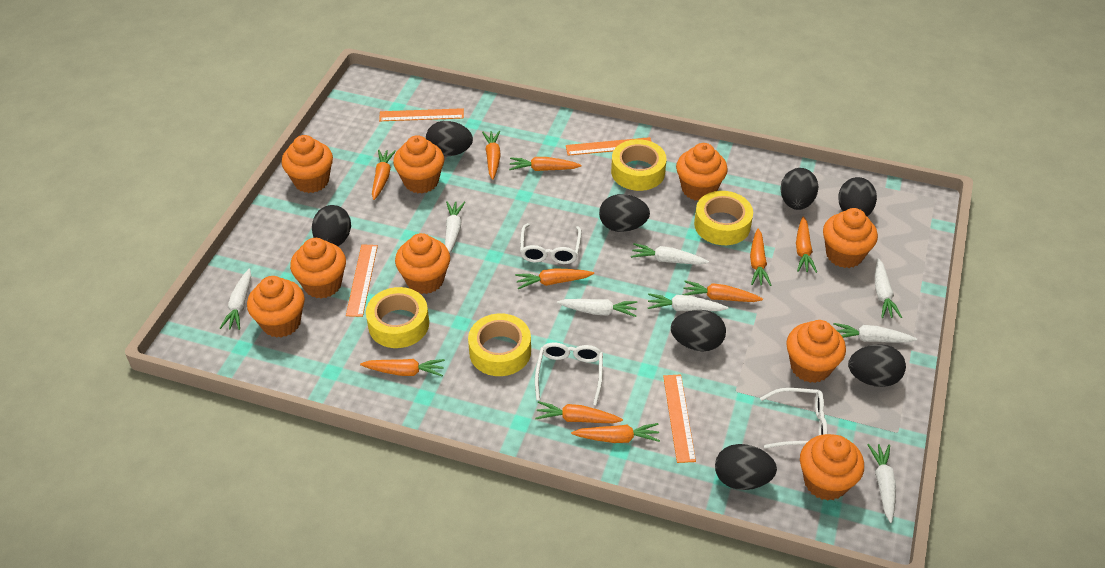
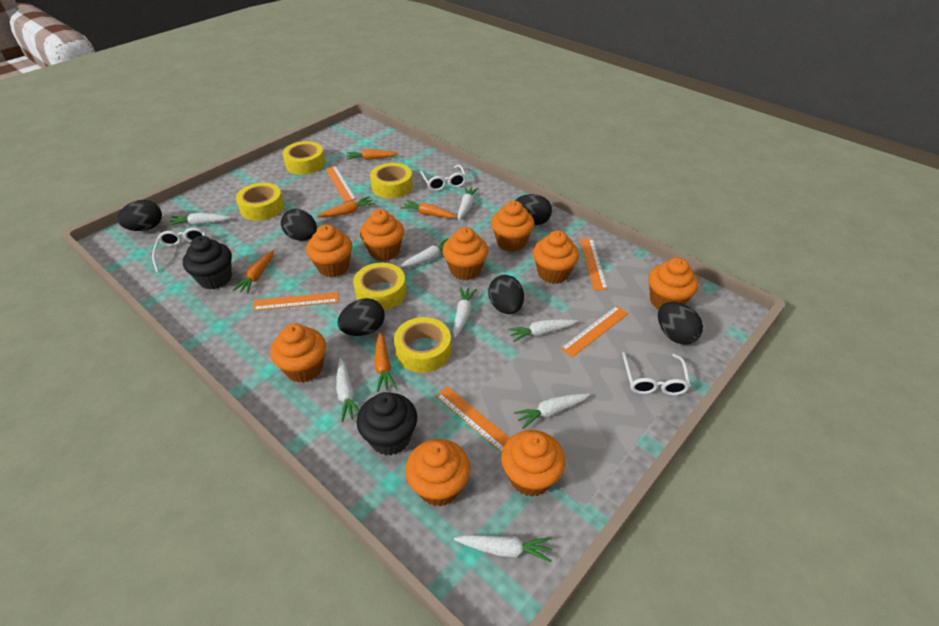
black cupcake: none = 0 -> [183,236,232,289] [357,392,417,455] = 2
black egg: [312,205,351,246] [426,121,473,156] [599,194,650,232] [671,310,726,351] [715,444,777,490] [780,168,818,210] [838,177,877,216] [848,344,906,387] = 8 -> [117,200,162,231] [281,209,317,241] [337,298,385,336] [488,275,524,314] [515,194,552,225] [658,302,703,344] = 6
orange carrot: [360,359,445,376] [372,150,396,200] [482,131,501,180] [509,157,581,171] [515,268,594,289] [535,401,623,423] [571,423,660,443] [682,281,763,302] [750,229,771,286] [796,216,817,273] = 10 -> [233,250,274,294] [318,196,375,217] [347,149,399,160] [374,332,397,392] [401,200,457,218] = 5
orange ruler: [346,244,378,317] [379,108,464,121] [566,137,651,156] [663,374,696,463] = 4 -> [253,292,339,311] [325,166,356,202] [436,386,510,453] [560,306,628,357] [580,238,608,290] = 5
yellow tape: [366,287,429,348] [468,313,531,376] [611,139,667,191] [694,191,753,245] = 4 -> [236,183,284,221] [282,141,325,175] [353,263,406,310] [370,163,413,199] [394,317,451,373] = 5

